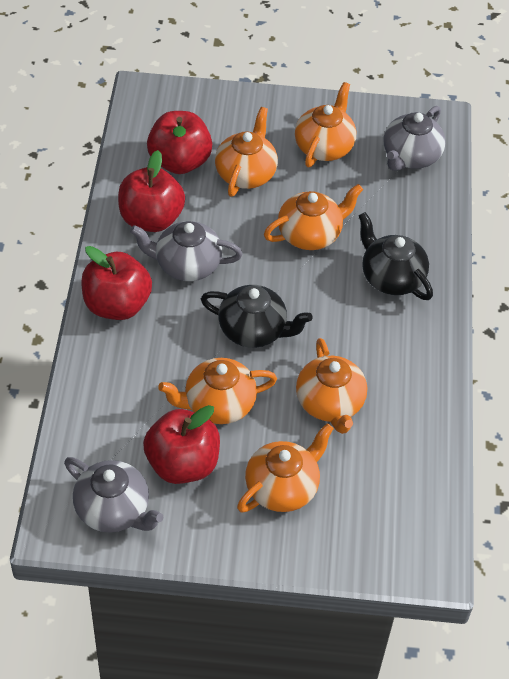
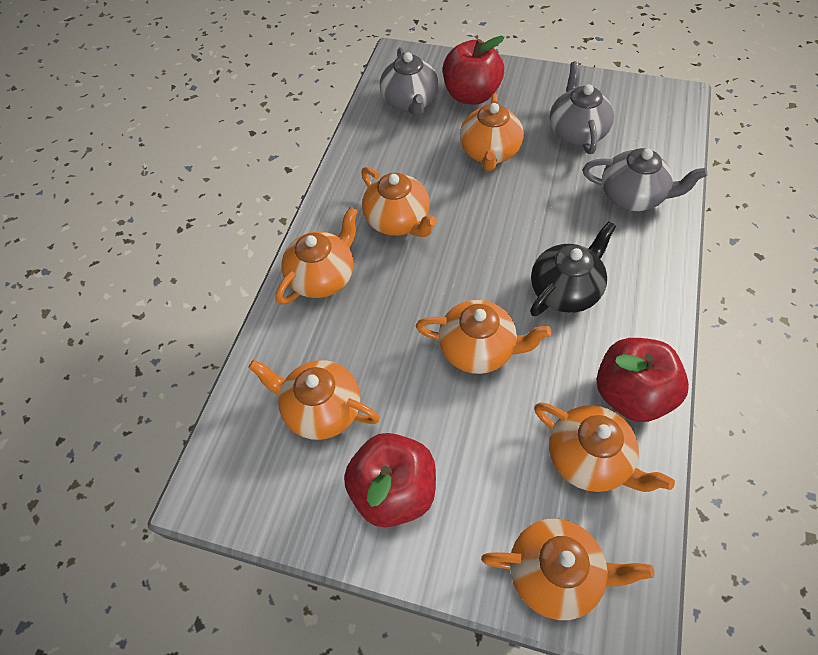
black teapot: [201,285,313,348] [358,212,433,300] = 2 -> [530,221,616,316] = 1
orange teapot: [158,358,277,424] [215,107,278,197] [237,423,334,512] [264,184,363,250] [295,82,356,167] [296,338,367,434] = 6 -> [248,360,380,440] [276,207,358,305] [361,167,437,237] [416,300,551,374] [460,93,524,171] [481,518,654,620] [534,402,675,492] = 7
red apple: [81,246,152,320] [118,150,185,232] [143,405,220,484] [147,111,212,174] = 4 -> [344,433,436,527] [443,36,505,105] [597,338,689,422] = 3

